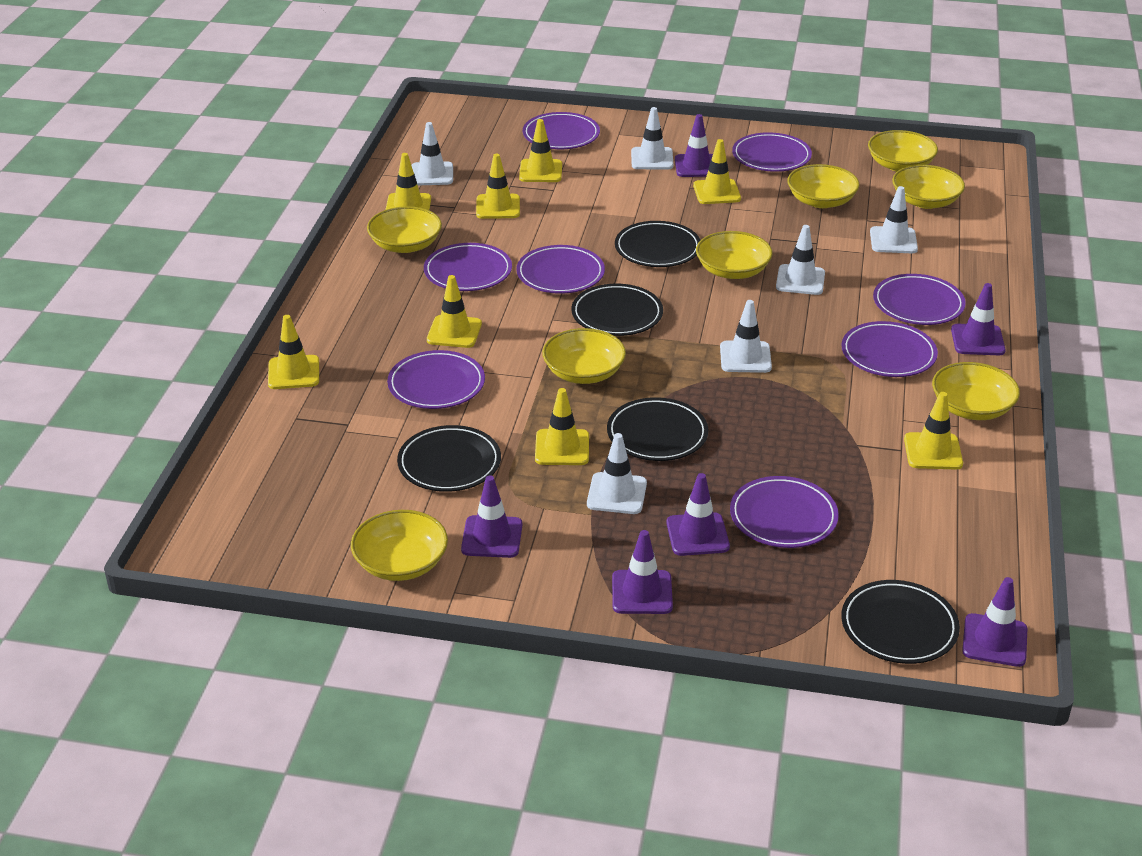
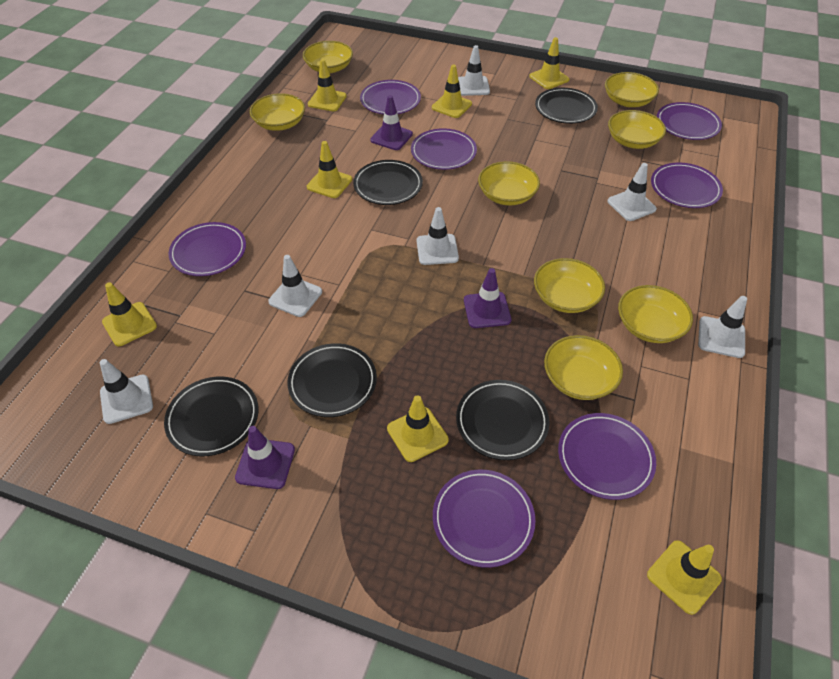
purple plate: [387,350,485,409] [424,243,512,291] [516,245,605,294] [523,112,600,149] [730,476,839,548] [732,132,812,172] [842,321,938,377] [873,274,966,325] = 8 -> [168,222,246,276] [360,80,421,115] [411,128,477,170] [433,470,535,568] [558,413,656,500] [651,163,723,208] [657,102,722,140] = 7
purple traffic cone: [461,476,522,558] [612,530,673,614] [666,473,730,556] [675,114,713,177] [951,283,1006,355] [962,577,1027,667] = 6 -> [235,426,295,489] [370,95,413,150] [464,268,511,328] = 3
yellow traffic cone: [268,315,319,389] [385,153,431,210] [427,275,482,348] [476,154,520,219] [519,119,562,182] [535,388,589,465] [693,139,741,204] [904,392,963,470] = 8 -> [102,282,157,346] [307,141,352,198] [308,59,347,111] [387,395,449,462] [432,64,472,118] [529,37,569,89] [647,540,722,615] = 7

